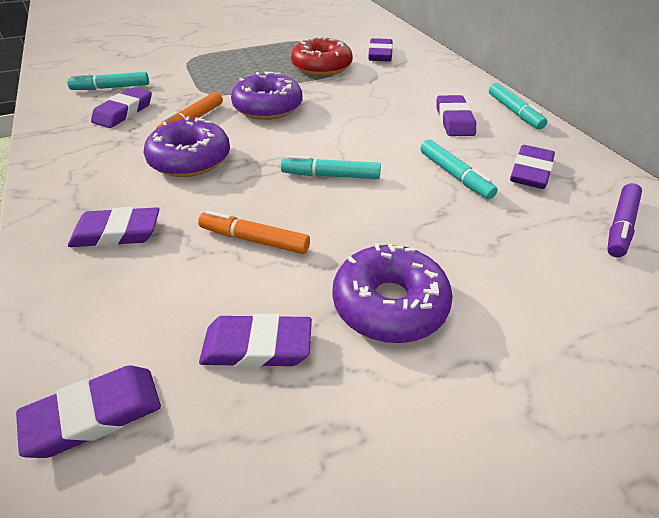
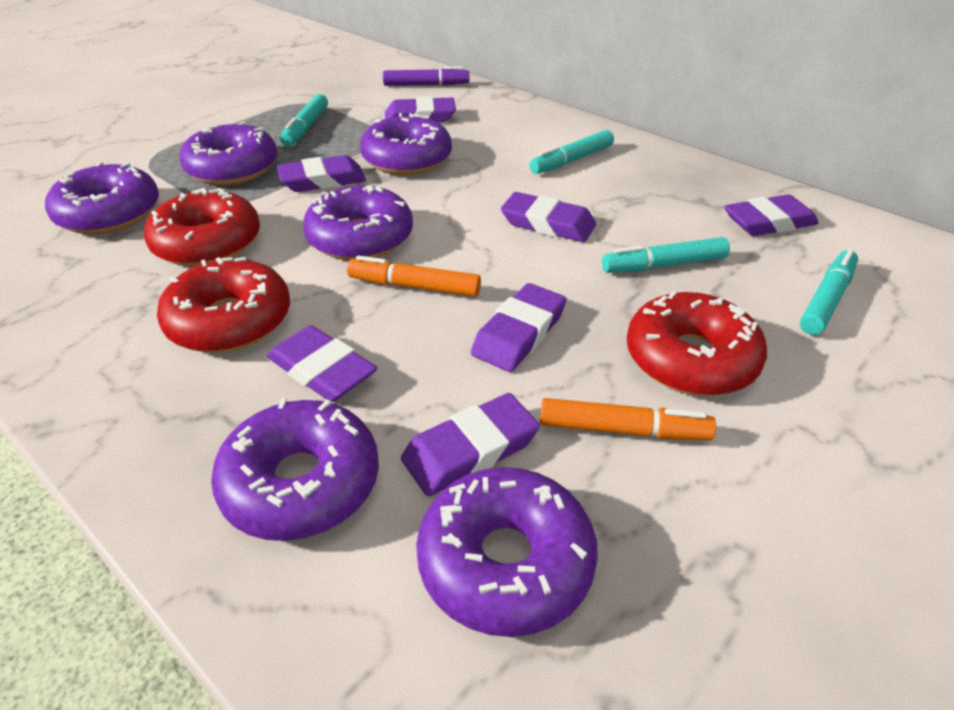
purple donut: [144,117,230,177] [231,72,303,120] [333,243,453,343] = 3 -> [45,162,159,234] [180,121,277,185] [211,398,379,541] [303,185,413,261] [360,113,452,175] [416,467,598,637] = 6
red donut: [291,37,353,76] = 1 -> [144,188,260,267] [157,257,290,353] [627,291,767,396] = 3

